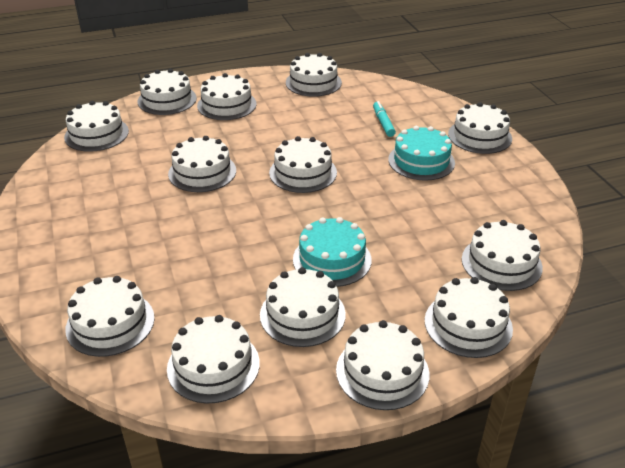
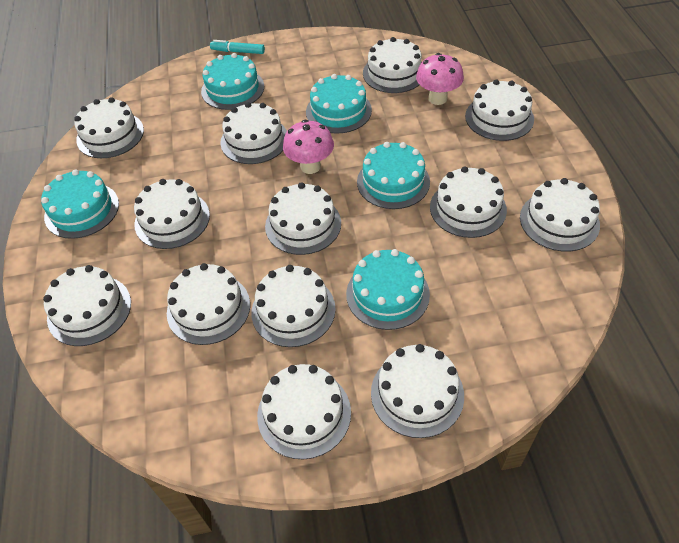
pink mushroom: none = 0 -> [283,120,334,174] [416,53,464,105] = 2
turquoise cake: [293,217,372,287] [388,126,455,181] = 2 -> [41,169,119,239] [201,53,264,110] [306,74,372,134] [346,249,430,330] [357,142,430,209] = 5

